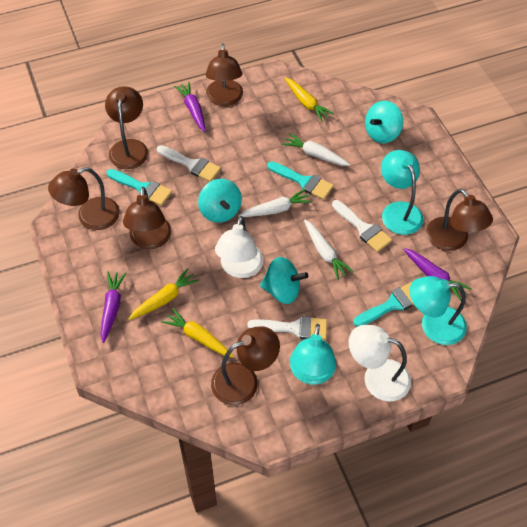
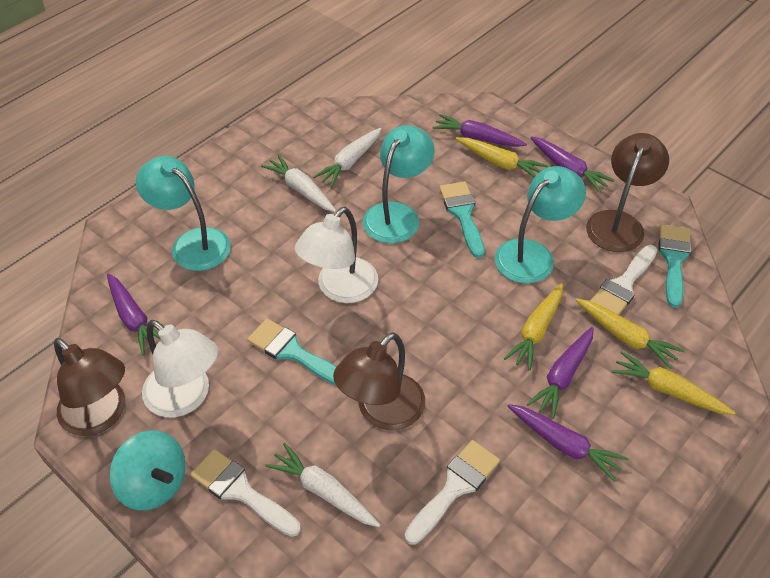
brown lamp: [48,167,120,230] [105,86,148,169] [123,187,172,249] [205,43,243,106] [211,326,280,405] [426,189,493,251] = 6 -> [54,338,125,436] [333,332,425,430] [586,133,669,252] = 3
purple carrot: [100,272,126,343] [174,82,206,132] [403,248,472,301] = 3 -> [107,274,161,355] [433,114,527,147] [508,404,628,482] [527,327,594,419] [530,136,614,193] = 5
turquoise spinning top: [198,179,242,223] [260,257,308,304] [365,101,403,143] = 3 -> [109,430,185,511] = 1
yellow carrot: [129,268,199,320] [161,308,234,357] [285,77,334,122] = 3 -> [456,137,548,178] [504,283,563,371] [576,298,684,369] [612,351,736,415] = 4

